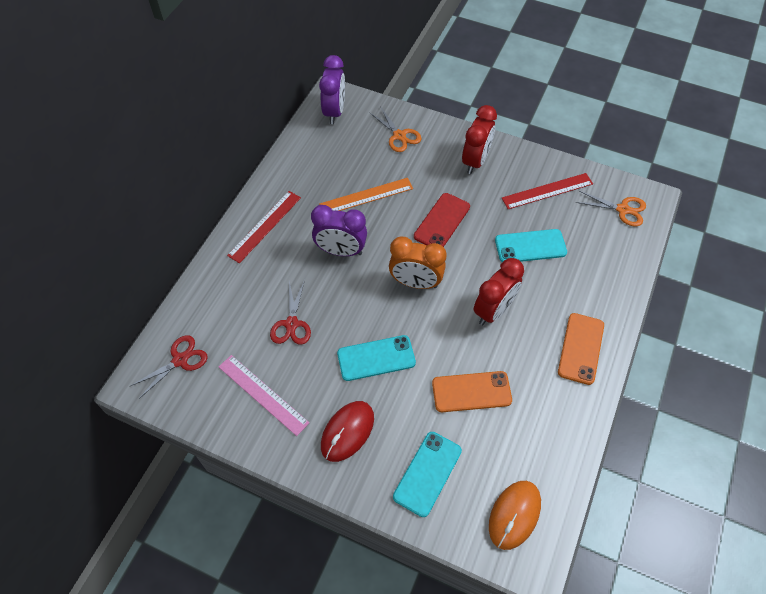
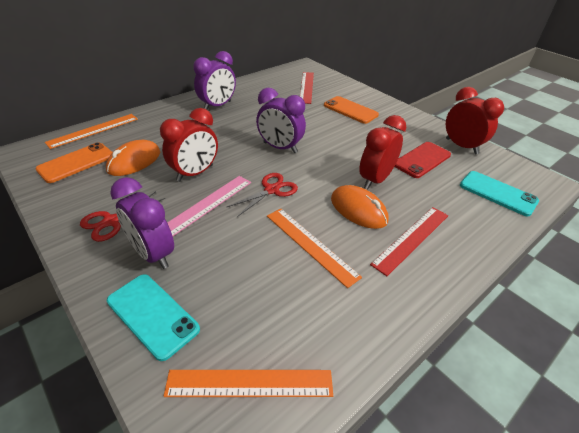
orange clock: [389,237,447,289] = 1 -> none = 0
orange mouse: [489,481,541,550] = 1 -> [106,140,160,176] [331,185,389,229] = 2
orange ruler: [319,178,413,211] = 1 -> [45,114,138,149] [164,370,333,397] [267,208,362,288] = 3
orange scissors: [369,106,421,152] [576,191,646,226] = 2 -> none = 0
purple clock: [311,205,367,256] [319,55,345,124] = 2 -> [110,177,174,269] [193,51,236,110] [256,88,306,153] = 3
red clock: [462,105,497,174] [473,258,524,325] = 2 -> [160,108,218,182] [359,115,406,189] [446,87,504,154] = 3
red mouse: [321,401,374,462] = 1 -> none = 0
turquoise phone: [337,335,416,381] [393,432,462,517] [495,229,567,262] = 3 -> [107,274,200,361] [460,171,539,216] = 2

